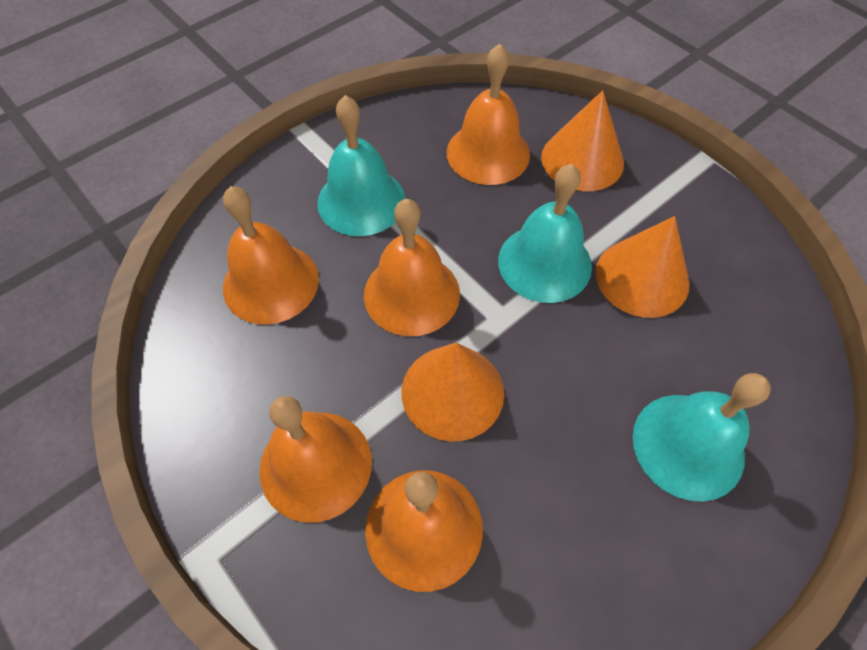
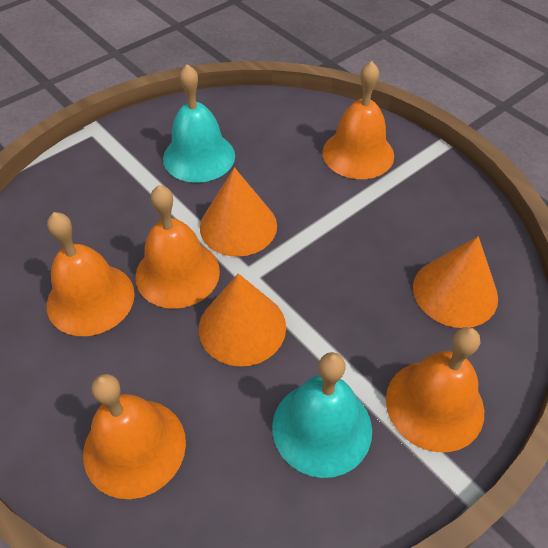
turquoise bell: [317,95,405,236] [498,164,592,303] [633,373,771,502] = 3 -> [163,64,235,183] [272,352,372,478] = 2

